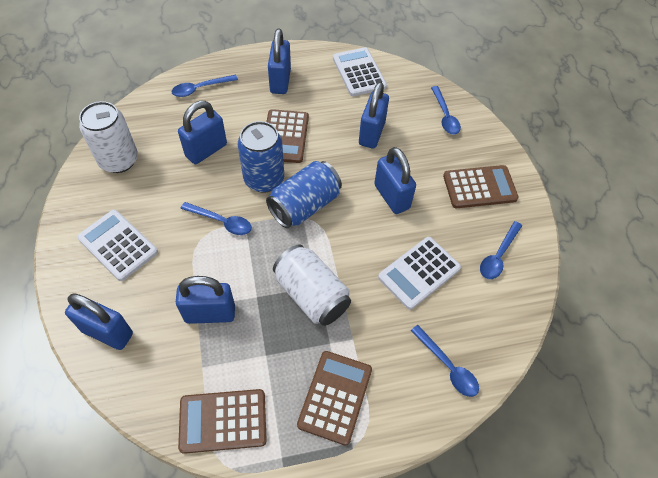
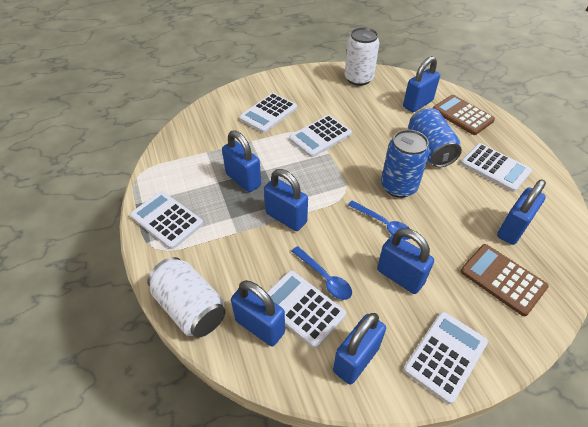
blue padlock: [65,293,133,350] [176,276,235,324] [178,101,227,164] [268,29,291,94] [359,82,389,149] [374,147,416,214] = 6 -> [222,130,261,192] [231,280,285,346] [264,169,308,231] [333,313,386,385] [377,228,434,294] [403,56,440,112] [497,179,546,245] = 7
blue spoon: [172,75,238,97] [181,202,252,235] [411,325,479,397] [431,86,461,134] [480,221,522,279] = 5 -> [292,246,352,300] [348,200,410,240] = 2
brown calculator: [178,389,267,454] [266,109,309,163] [297,351,372,446] [443,165,519,208] = 4 -> [433,95,495,135] [460,244,549,316] = 2
white calculator: [77,210,158,281] [333,47,387,96] [378,237,461,310] = 3 -> [130,191,203,249] [239,93,297,133] [267,271,346,348] [289,115,352,157] [403,312,488,404] [461,143,532,192] = 6

